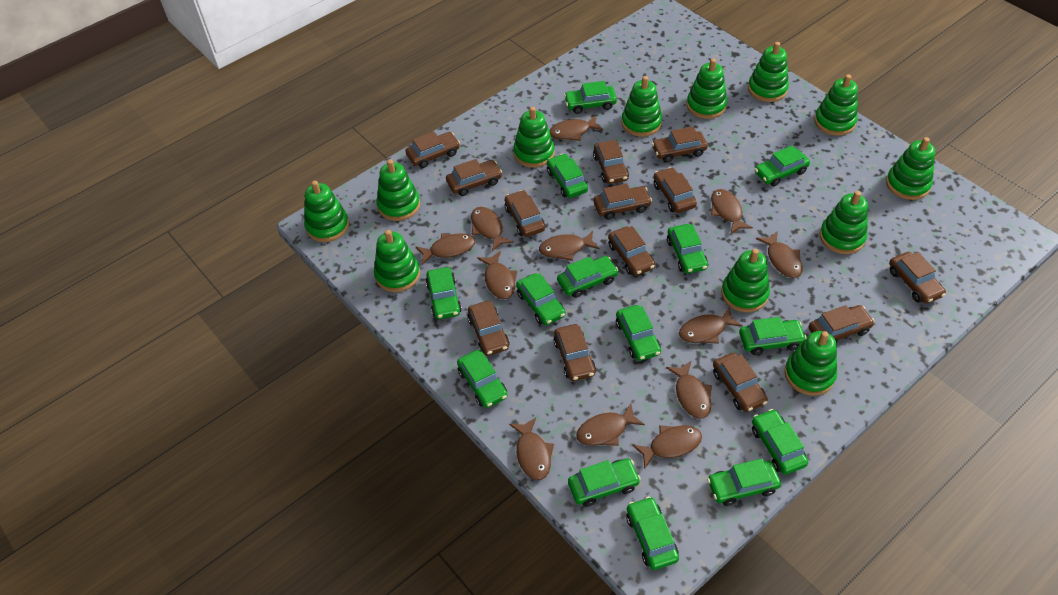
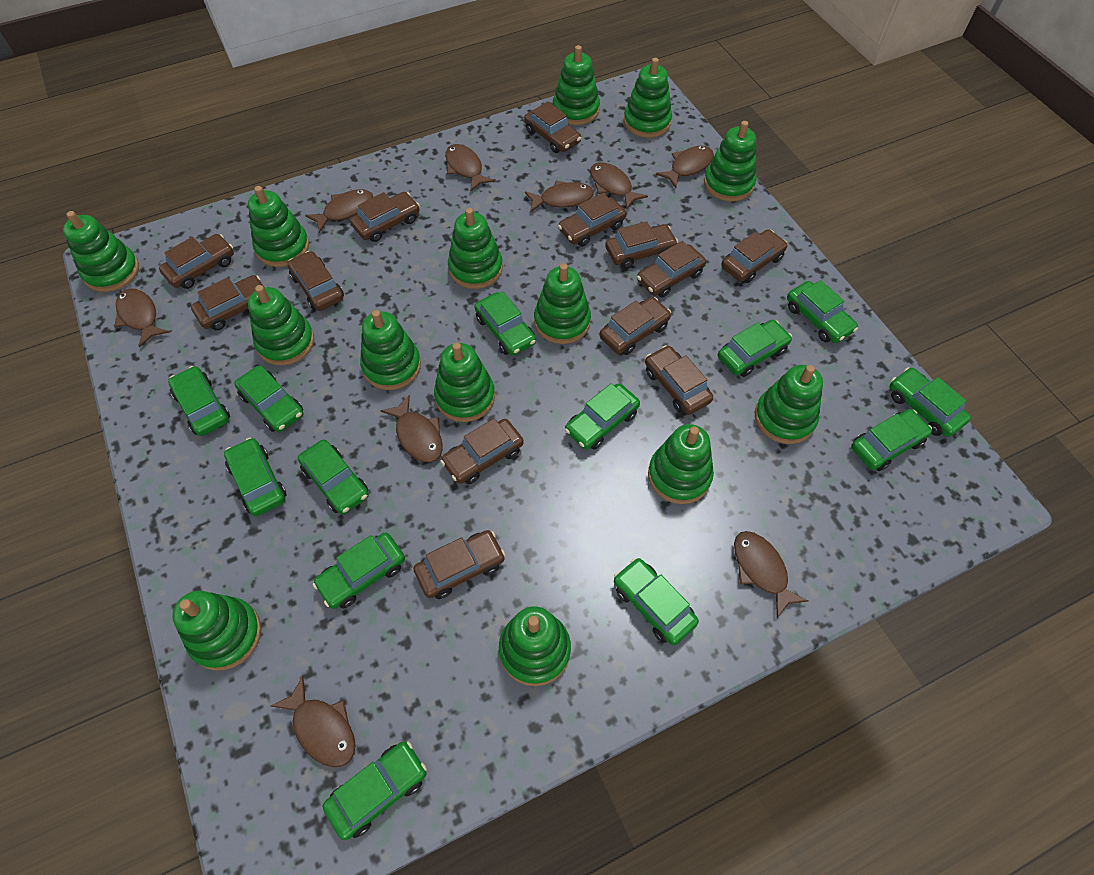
brown fish: [415,233,475,265] [471,207,514,251] [477,251,517,299] [509,417,554,480] [539,231,600,261] [549,115,603,141] [576,403,645,446] [632,425,702,468] [666,361,712,419] [679,307,743,344] [711,189,753,234] [756,231,803,278] = 12 -> [115,289,169,347] [271,675,356,767] [305,189,373,233] [380,395,443,463] [445,144,495,192] [525,180,594,213] [590,162,648,209] [656,145,714,188] [734,531,808,618] = 9
green car: [426,267,462,319] [457,350,508,408] [516,273,565,325] [547,154,588,198] [557,256,618,298] [564,81,617,114] [568,459,641,507] [616,305,661,361] [626,497,679,570] [667,224,708,274] [707,458,781,506] [739,317,807,355] [752,409,808,475] [755,145,810,186] = 14 -> [168,366,230,436] [224,438,287,516] [234,366,303,432] [298,440,369,514] [313,532,405,609] [323,741,427,840] [474,292,536,356] [565,383,640,450] [614,558,699,645] [718,319,792,377] [787,280,858,343] [851,409,932,471] [890,367,971,437] = 13
green stacking toy: [304,181,349,242] [374,230,420,292] [376,159,420,221] [513,107,555,168] [621,76,662,137] [687,58,727,119] [721,249,770,312] [748,42,789,102] [784,331,837,396] [814,74,858,136] [820,191,868,254] [886,137,935,200] = 12 -> [63,211,139,292] [172,591,261,671] [248,186,309,267] [248,285,314,366] [360,310,421,390] [434,342,495,422] [448,208,503,289] [499,606,571,686] [534,263,591,344] [553,45,600,125] [624,58,672,138] [648,424,714,504] [704,121,756,202] [755,365,823,444] = 14

